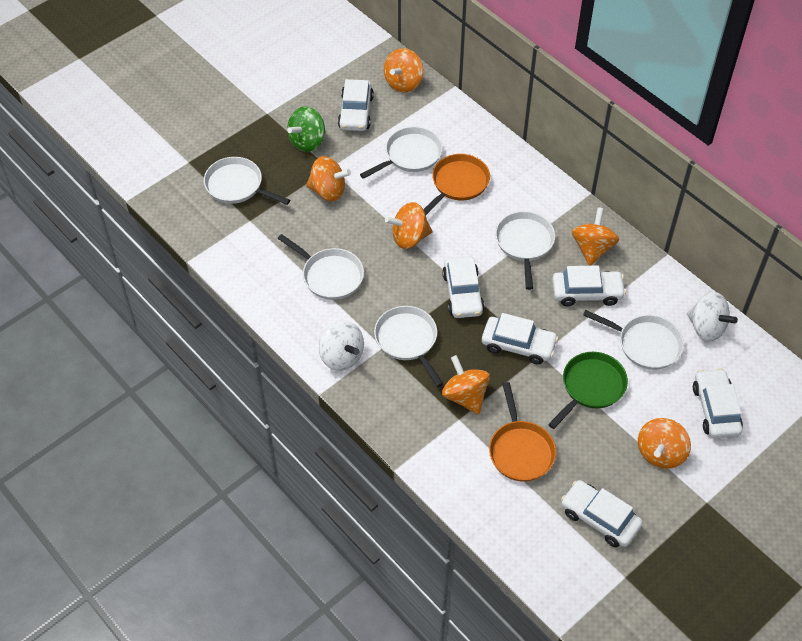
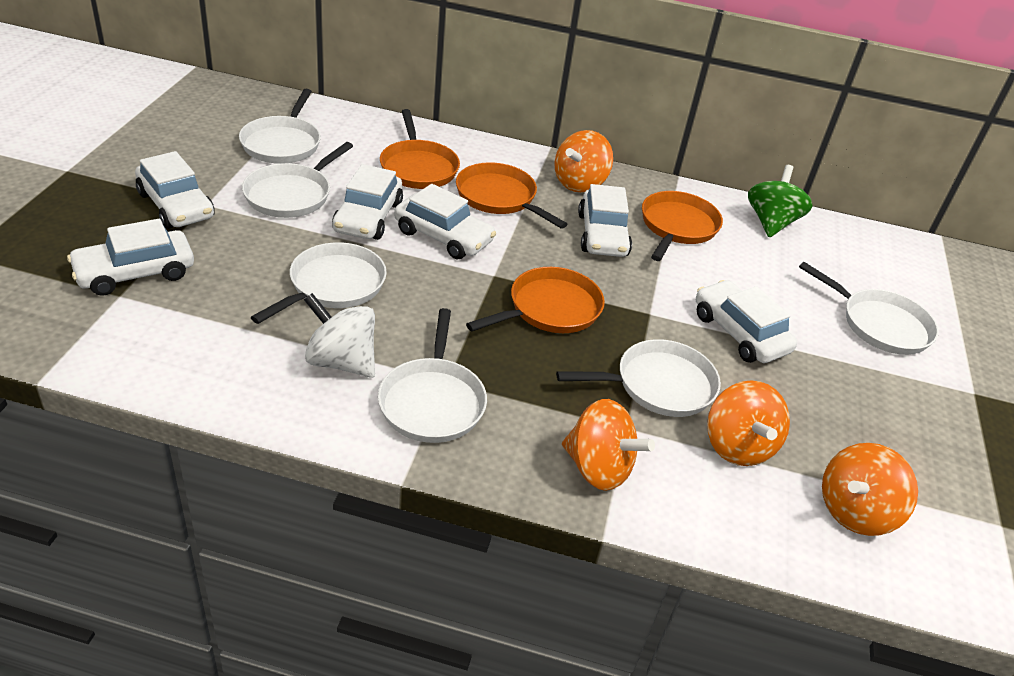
green pan: [548,352,628,429] = 1 -> none = 0
orange pan: [423,154,490,215] [489,382,556,482] = 2 -> [380,109,460,189] [456,162,567,229] [466,267,605,333] [642,191,723,261] = 4
orange spinning top: [306,156,351,201] [384,48,423,92] [385,202,433,249] [442,355,490,415] [572,207,619,266] [638,418,691,469] = 6 -> [555,130,613,192] [562,399,655,491] [707,380,790,466] [822,443,918,536] = 4
white spinning top: [319,321,364,371] [687,292,738,342] = 2 -> [304,293,375,378] = 1

